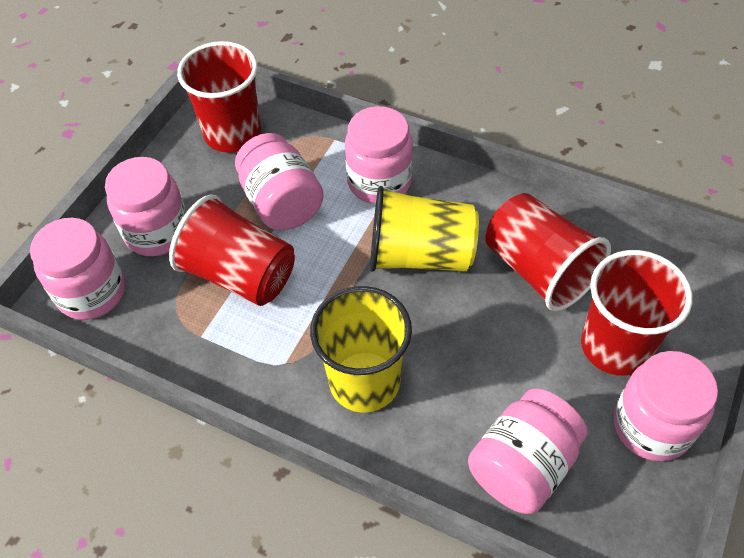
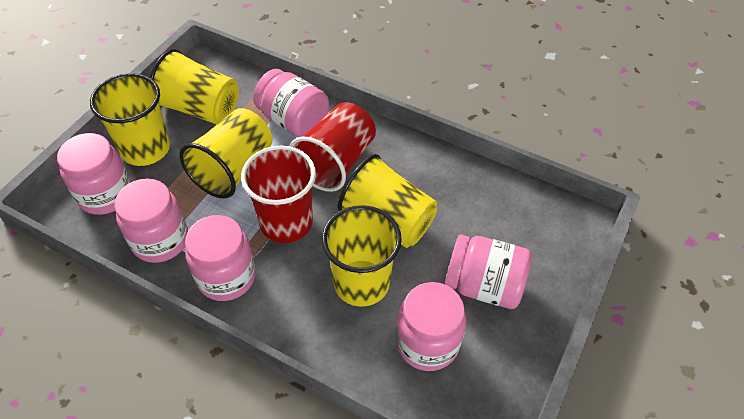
red cup: [169,194,295,306] [177,41,261,153] [485,193,611,311] [581,250,693,376] = 4 -> [241,146,316,243] [289,102,376,192] = 2
yellow cup: [310,286,412,413] [370,186,479,272] = 2 -> [90,73,170,166] [150,49,239,125] [180,108,273,199] [322,205,402,307] [338,154,437,248] = 5

